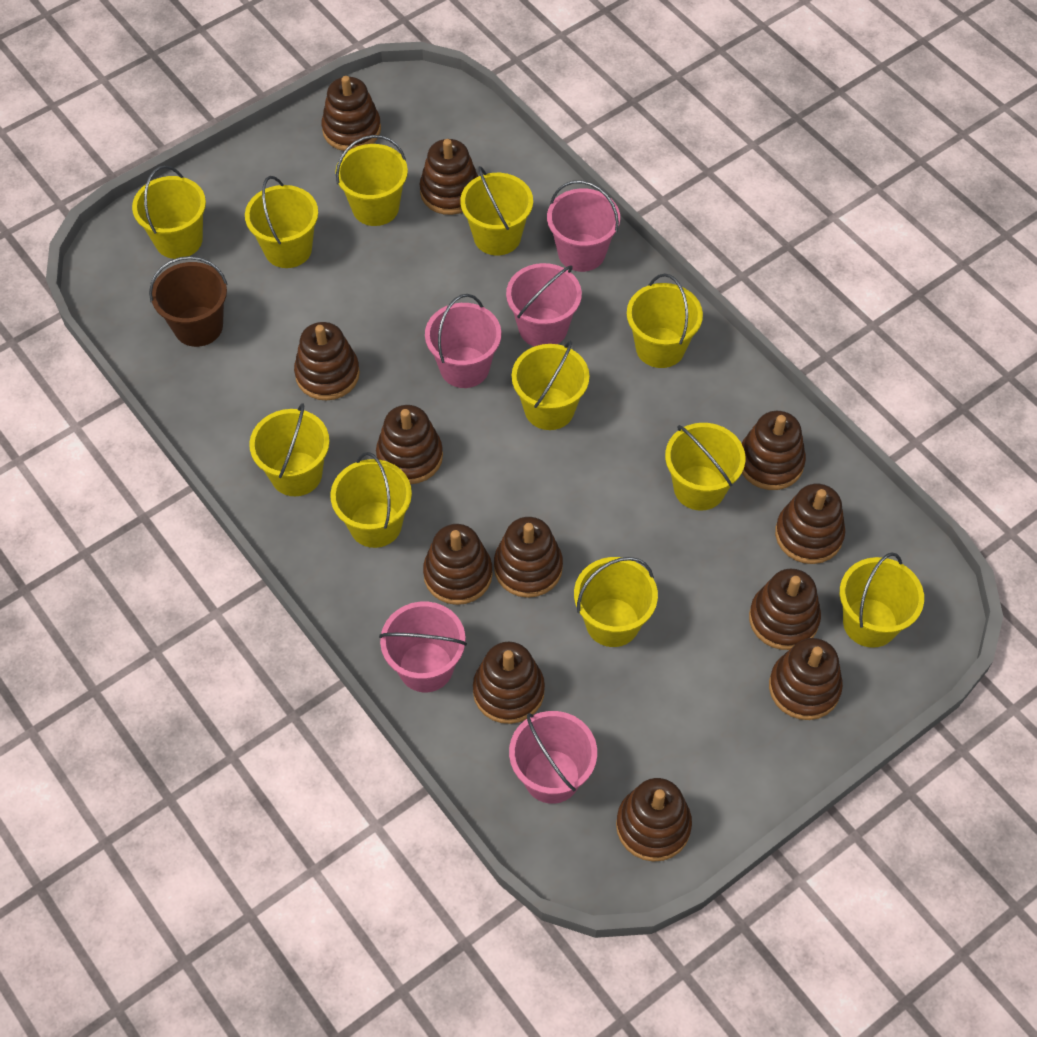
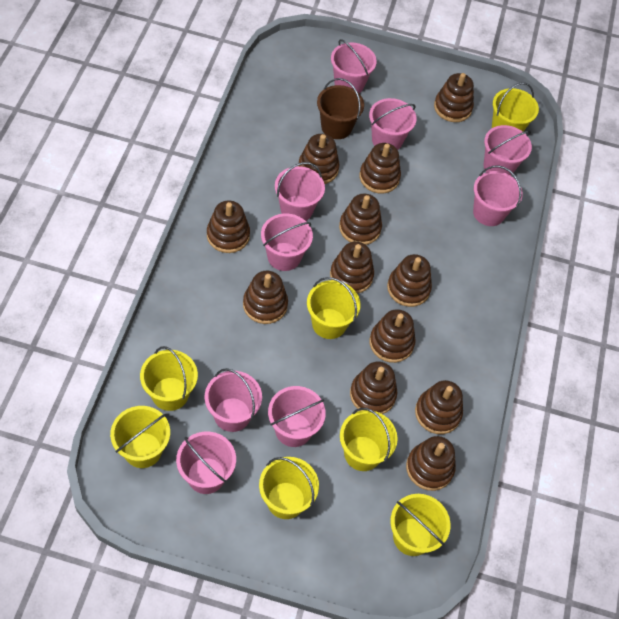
pink bucket: [379,602,467,692] [425,294,501,388] [506,263,582,347] [509,711,597,804] [547,180,620,272] = 5 -> [176,432,236,494] [205,368,262,432] [261,213,313,271] [268,386,326,447] [275,162,325,221] [331,39,377,93] [369,98,417,150] [473,166,523,226] [484,125,532,176] = 9
yellow bucket: [132,165,206,259] [245,176,318,268] [249,403,330,496] [330,452,412,548] [335,135,408,226] [460,166,533,255] [512,341,589,430] [574,557,658,647] [627,274,703,368] [665,423,745,510] [840,552,924,648] = 11 -> [110,406,170,468] [140,346,198,411] [259,457,319,519] [307,277,361,339] [340,408,398,471] [390,494,450,556] [492,82,539,132] = 7

